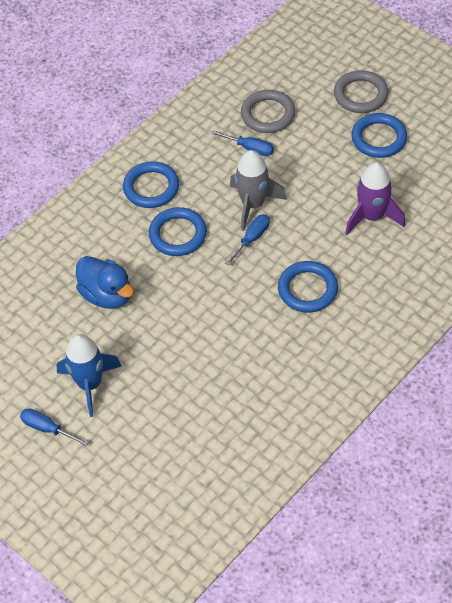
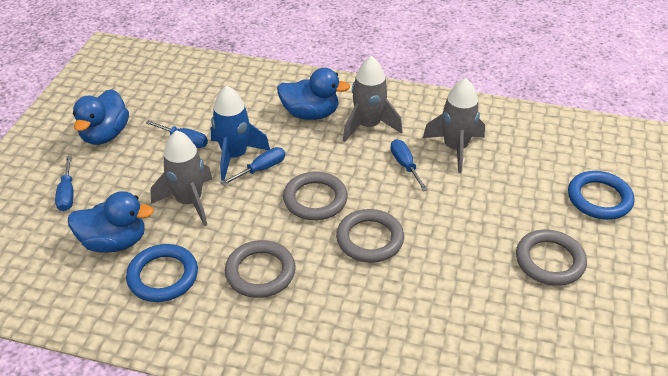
blue duck: [76,256,134,309] = 1 -> [68,191,154,252] [73,89,129,145] [277,68,350,120] = 3
blue ring: [123,161,179,208] [149,207,207,256] [278,261,338,313] [351,113,407,158] = 4 -> [126,244,198,302] [568,171,634,220] = 2
blue screwdriver: [20,408,89,446] [211,130,274,156] [225,214,270,266] = 3 -> [55,156,74,211] [146,120,208,148] [221,147,285,186] [391,139,428,191] = 4
grey ring: [241,90,295,133] [334,70,388,113] = 2 -> [225,240,296,298] [283,171,348,220] [336,209,404,263] [516,229,587,286] = 4
grey rocket: [230,150,287,231] = 1 -> [151,130,212,226] [343,56,403,142] [423,78,485,173] = 3
purple rocket: [345,162,406,235] = 1 -> none = 0

